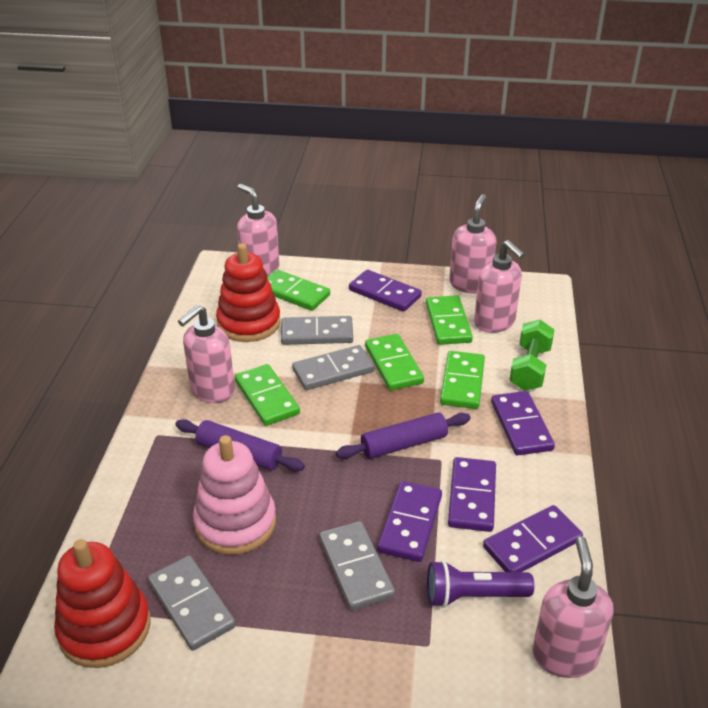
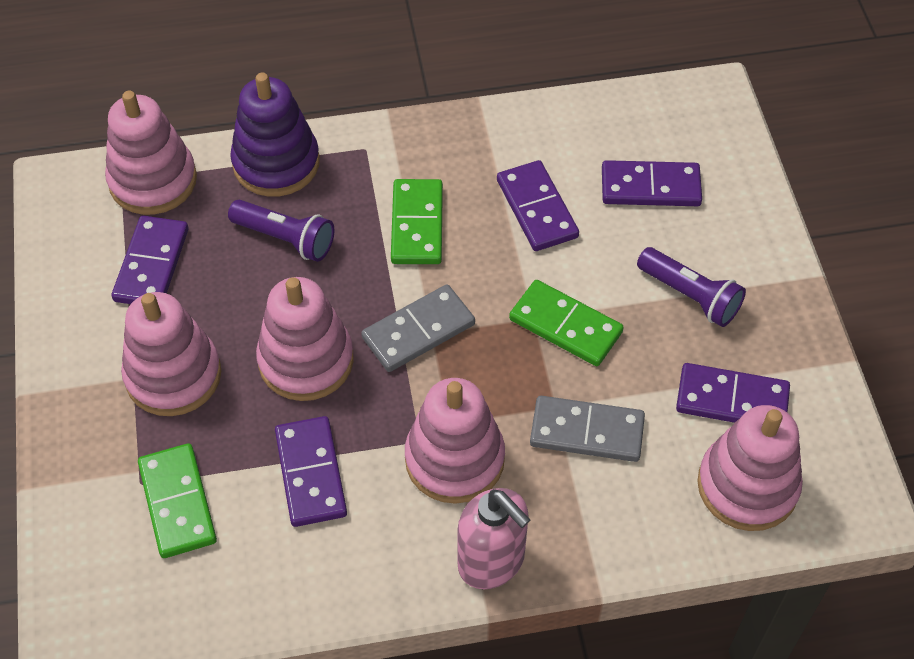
green domino: [235,364,300,426] [267,270,330,311] [365,334,424,391] [426,295,473,345] [440,351,485,409] = 5 -> [138,443,217,558] [391,179,443,264] [509,280,624,366] = 3
green dumbbell: [510,320,555,391] = 1 -> none = 0
grey domino: [148,556,235,651] [281,316,353,345] [292,345,374,390] [319,521,395,610] = 4 -> [361,285,475,372] [530,396,645,462] = 2
pink soap dispenser: [178,305,235,403] [237,184,280,276] [449,194,496,294] [474,240,525,333] [532,536,614,678] = 5 -> [458,488,531,589] = 1
pink stacking toy: [193,435,276,555] = 1 -> [105,91,197,215] [121,292,221,416] [256,277,354,401] [405,378,505,504] [697,405,803,531] = 5
purple flashlight: [427,560,534,608] = 1 -> [228,200,334,262] [637,247,746,327] = 2
purple rolling pin: [175,419,305,472] [336,412,470,459] = 2 -> none = 0
purple stacking toy: none = 0 -> [230,72,320,197] = 1
red stacking toy: [54,539,151,668] [216,243,281,342] = 2 -> none = 0

